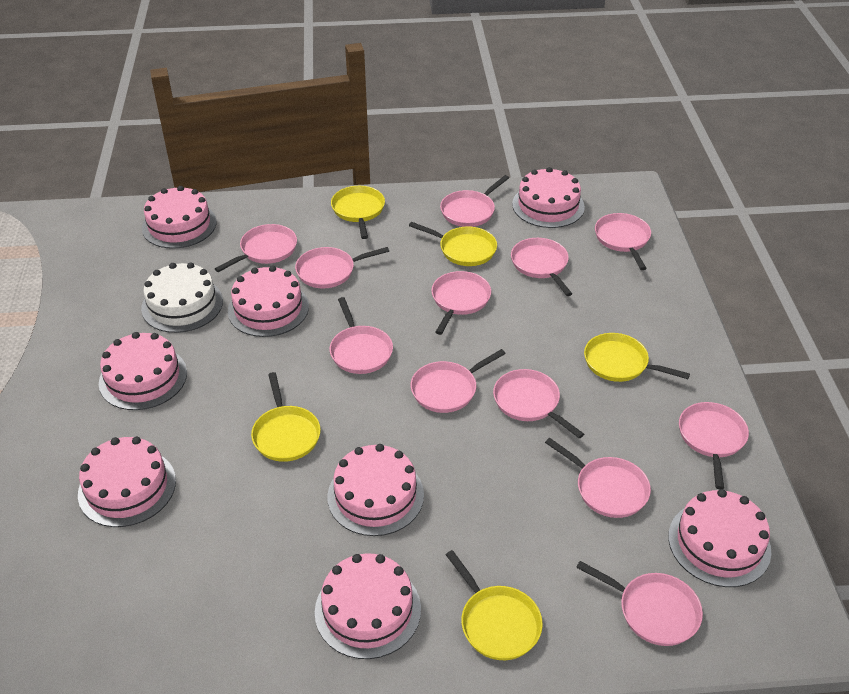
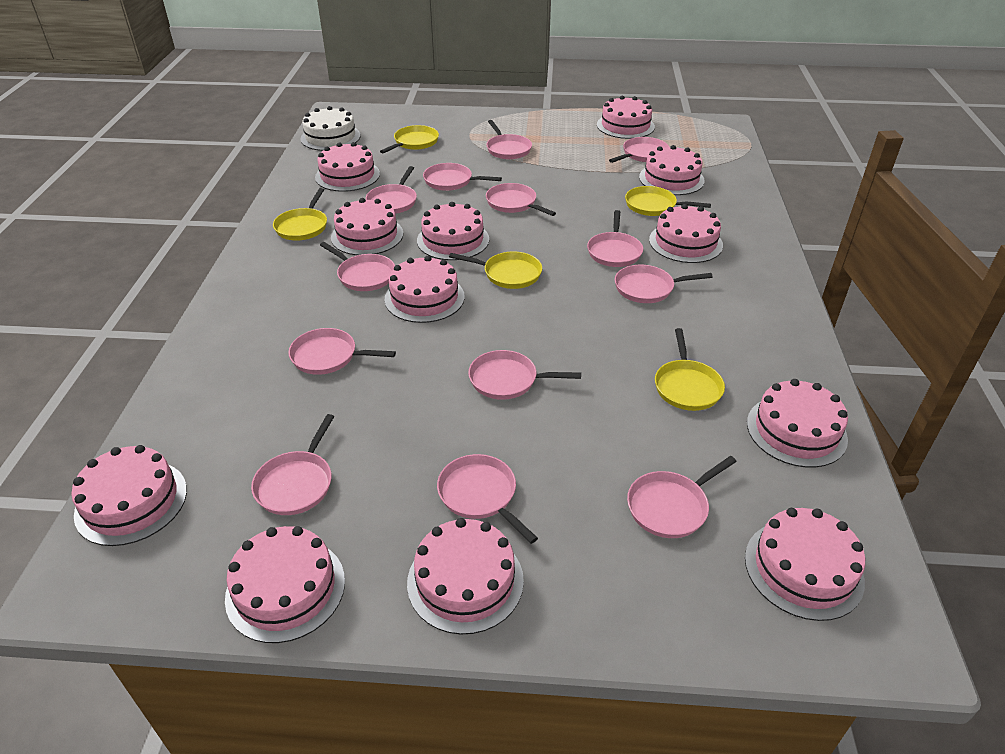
pink cake: [78,437,176,527] [99,332,187,410] [142,186,217,249] [228,266,309,337] [315,553,421,659] [327,444,424,536] [512,167,585,228] [668,489,771,587] = 8 -> [71,445,187,546] [225,526,345,643] [315,142,380,192] [331,198,403,255] [385,256,465,323] [407,518,524,634] [417,202,489,260] [597,96,655,139] [639,145,705,195] [649,204,723,263] [745,508,865,621] [747,379,848,467] = 12
pink pan: [215,224,297,272] [295,247,389,289] [330,297,393,374] [411,349,506,413] [431,271,491,335] [440,175,509,227] [493,369,584,438] [511,238,572,296] [545,438,651,518] [576,561,703,646] [595,213,651,270] [679,402,749,489] = 12 -> [251,414,334,515] [288,328,396,375] [320,242,395,291] [366,166,417,214] [423,163,502,191] [437,454,538,544] [468,350,581,400] [486,120,532,159] [486,183,556,216] [587,210,643,267] [609,137,669,163] [615,265,713,303] [627,456,737,538] = 13

